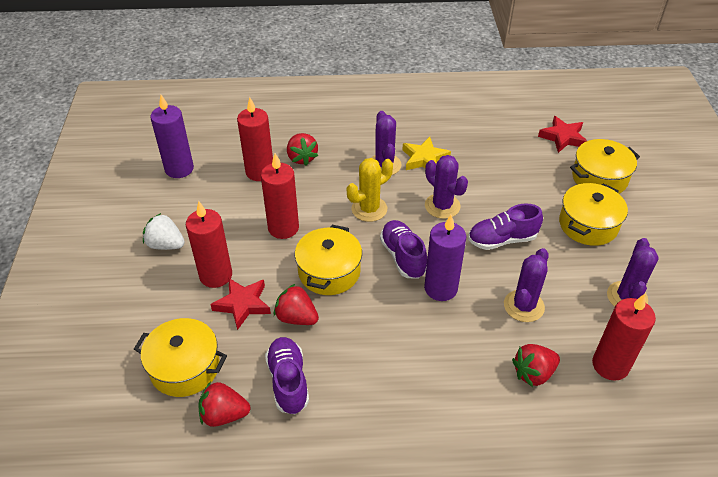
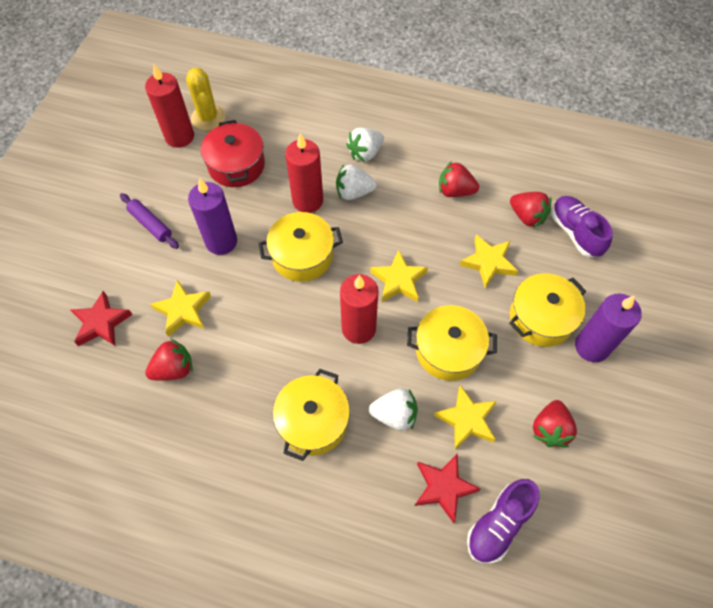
purple cactus: [371,111,402,175] [425,155,468,219] [504,248,549,322] [607,238,659,307] = 4 -> none = 0
purple rolling pin: none = 0 -> [120,193,179,249] = 1
purple shoe: [265,337,309,414] [380,220,427,279] [468,203,543,250] = 3 -> [467,479,539,564] [552,196,613,257] = 2
red candle: [186,201,232,288] [237,97,273,181] [261,153,299,239] [592,294,656,381] = 4 -> [145,64,194,148] [285,133,323,213] [340,274,379,344] = 3
red pot: none = 0 -> [201,120,265,187] = 1
white strawberry: [143,213,185,250] = 1 -> [336,164,377,200] [346,127,384,162] [369,388,418,431] = 3
yellow star: [402,137,451,170] = 1 -> [150,280,211,337] [370,250,428,302] [434,385,497,449] [459,235,518,288] = 4

